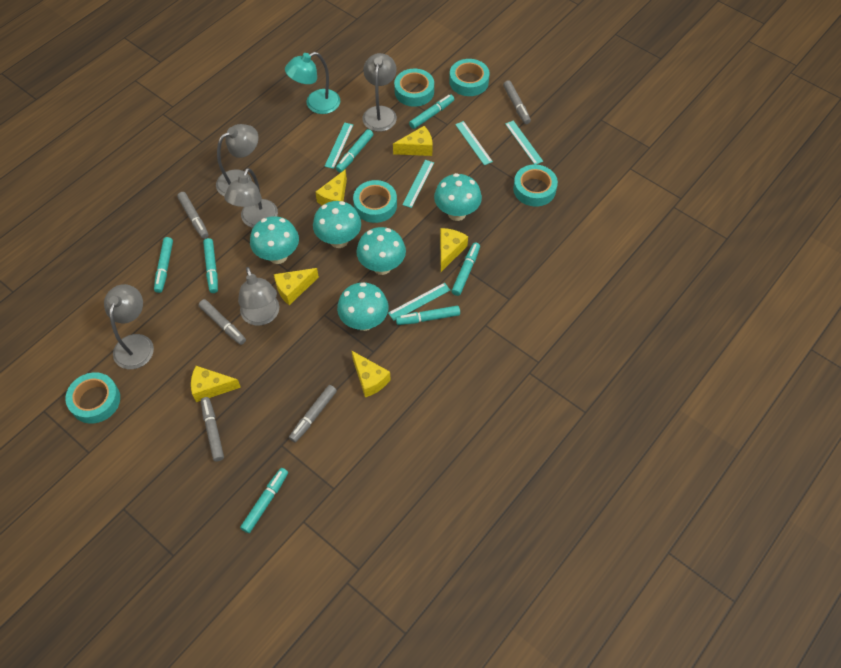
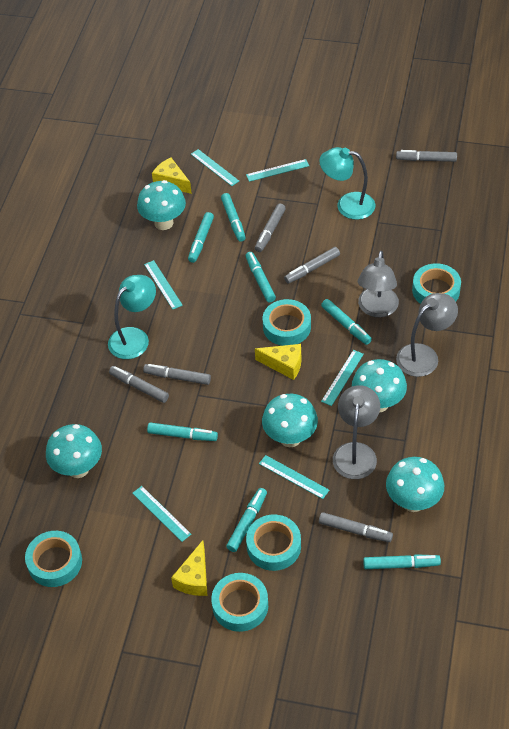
grey lamp: [104,284,154,369] [216,124,259,196] [224,168,278,228] [238,267,279,326] [362,53,397,132] = 5 -> [333,385,380,479] [358,251,399,317] [396,293,458,377] = 3
grey marker: [177,192,209,239] [199,299,246,345] [201,397,224,462] [289,385,337,443] [503,80,531,124] = 5 -> [109,366,169,403] [143,364,211,385] [255,203,286,252] [284,247,340,284] [319,512,393,542] [396,150,457,162] = 6
turquoise lamp: [285,52,340,114] = 1 -> [108,275,156,359] [319,147,375,220] = 2
turquoise ruler: [324,122,353,169] [388,283,450,321] [402,160,434,208] [455,121,493,165] [505,121,543,165] = 5 -> [132,486,191,542] [144,260,183,309] [191,149,239,186] [246,159,309,182] [259,455,329,499] [321,350,364,406] = 6
yellow cheese: [191,366,241,402] [274,268,319,305] [315,169,347,205] [351,350,391,397] [393,126,432,156] [440,228,468,272] = 6 -> [152,158,192,194] [171,540,207,596] [255,344,301,380] = 3

